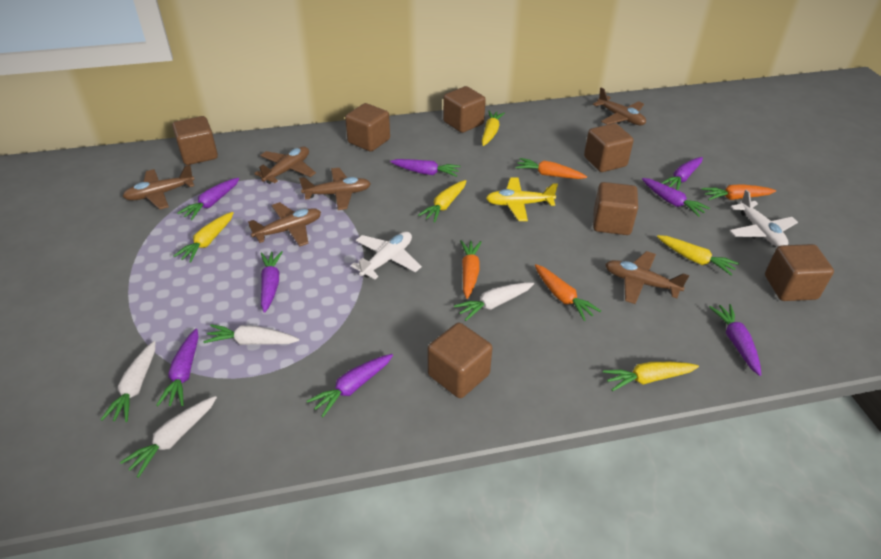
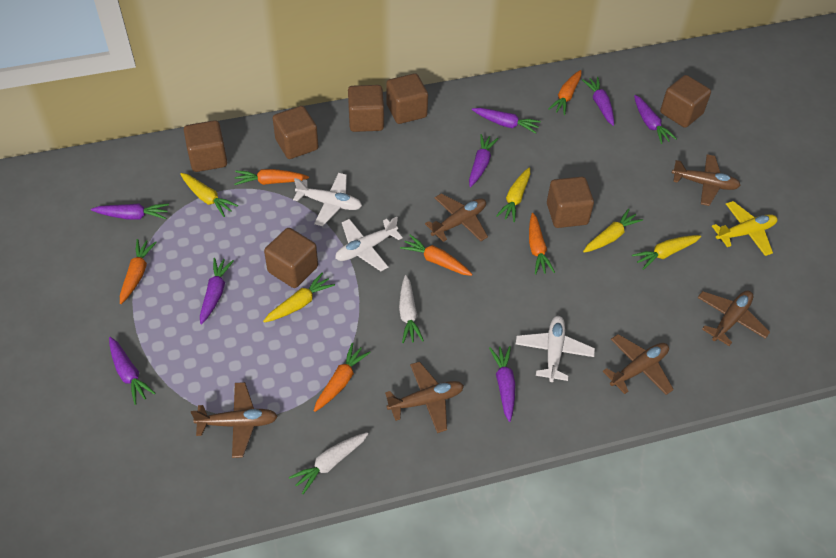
orange carrot: [460,240,481,299] [515,158,587,179] [535,264,601,321] [701,184,776,200] = 4 -> [120,239,157,304] [234,169,309,185] [314,343,371,412] [400,235,472,276] [529,213,555,274] [548,70,581,115] = 6
white carrot: [100,341,155,422] [120,396,217,478] [203,324,299,345] [454,282,534,321] = 4 -> [289,432,368,494] [399,275,424,343] = 2
white plane: [351,232,422,279] [729,190,798,247] = 2 -> [293,173,362,226] [335,217,403,271] [516,316,595,382] = 3

